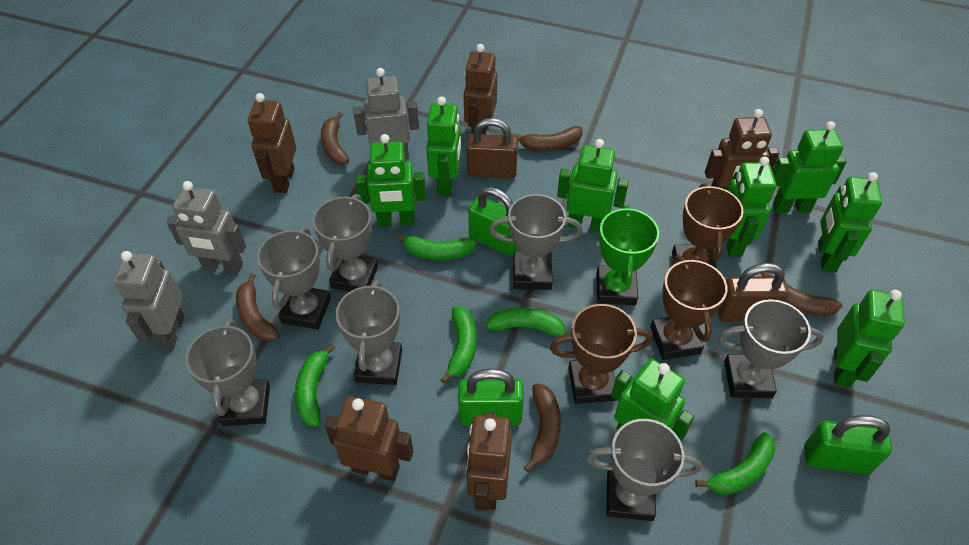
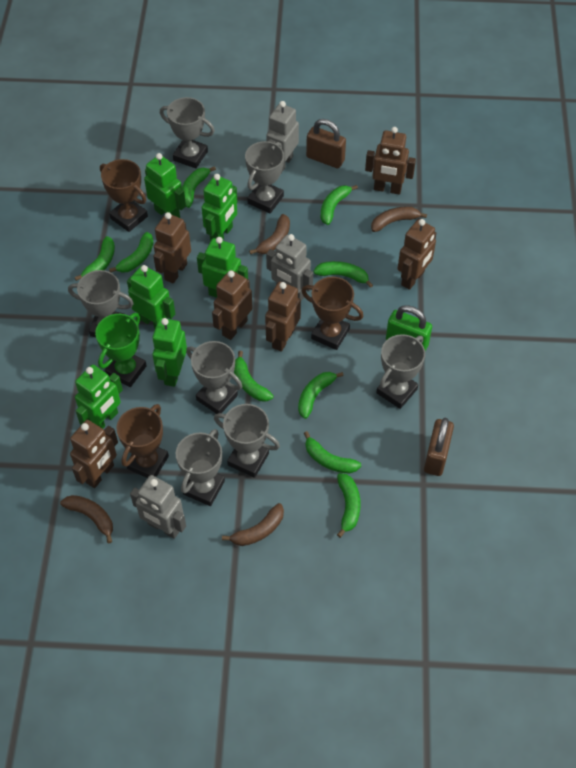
brown banana: [236,273,279,341] [321,112,349,164] [513,126,583,151] [524,383,561,472] [760,272,842,316] = 5 -> [60,495,113,543] [222,503,284,546] [249,214,290,254] [371,206,427,232] = 4
brown robot: [248,93,296,193] [324,396,413,481] [463,44,497,134] [467,412,512,511] [705,109,779,190] = 5 -> [70,420,118,488] [153,212,191,283] [212,270,253,340] [265,282,301,352] [365,127,416,195] [398,219,436,290] = 6
green banana: [295,344,336,427] [396,232,477,260] [440,306,476,383] [486,308,572,342] [695,432,775,495] = 5 -> [75,236,115,281] [109,232,154,273] [182,166,216,208] [234,351,274,402] [298,372,344,419] [304,431,361,474] [313,261,373,288] [321,185,358,225] [337,473,361,538] = 9
green padlock: [458,369,524,425] [468,187,518,256] [804,415,892,474] = 3 -> [386,305,432,351] = 1
green robot: [355,134,426,226] [426,96,461,197] [557,139,629,232] [611,359,694,441] [726,157,776,256] [772,121,847,213] [818,172,882,272] [834,290,905,388] = 8 -> [75,365,123,429] [127,265,175,328] [144,153,186,218] [152,318,187,387] [197,237,248,298] [202,174,238,242] = 6

